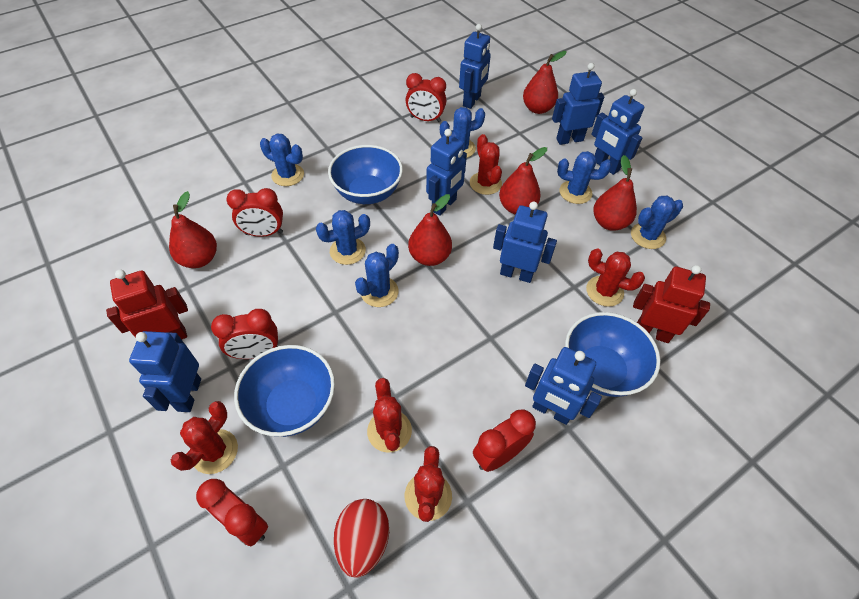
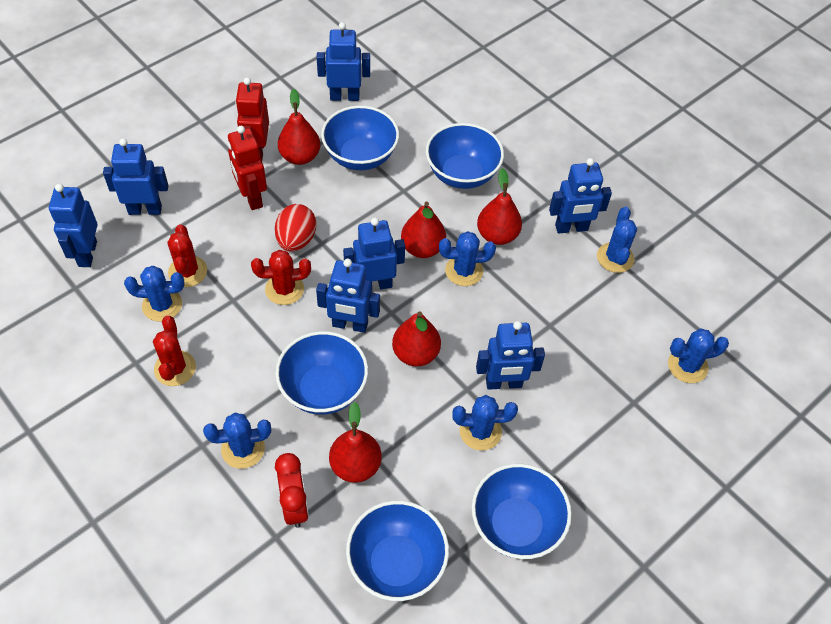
blue bowl: [234,345,335,437] [328,145,403,204] [565,312,661,397] = 3 -> [275,331,368,415] [321,106,399,170] [346,501,449,601] [426,123,504,189] [472,464,572,559] = 5
red cactus: [171,401,238,474] [367,378,412,453] [405,446,452,522] [470,134,502,195] [586,248,645,307] = 5 -> [153,316,196,386] [168,224,207,287] [251,250,311,305] = 3
red clock: [196,479,268,546] [211,309,278,359] [227,188,283,237] [406,73,446,122] [473,409,536,472] = 5 -> [275,453,309,528] = 1

